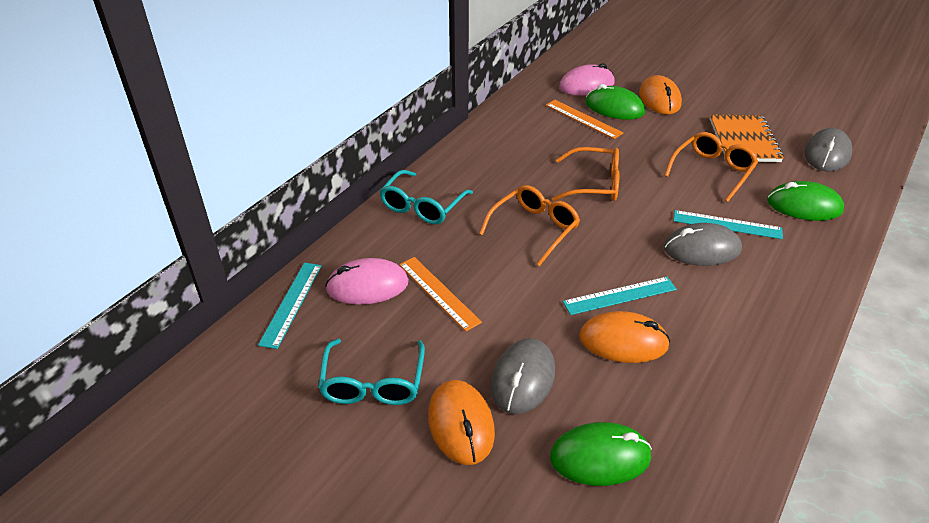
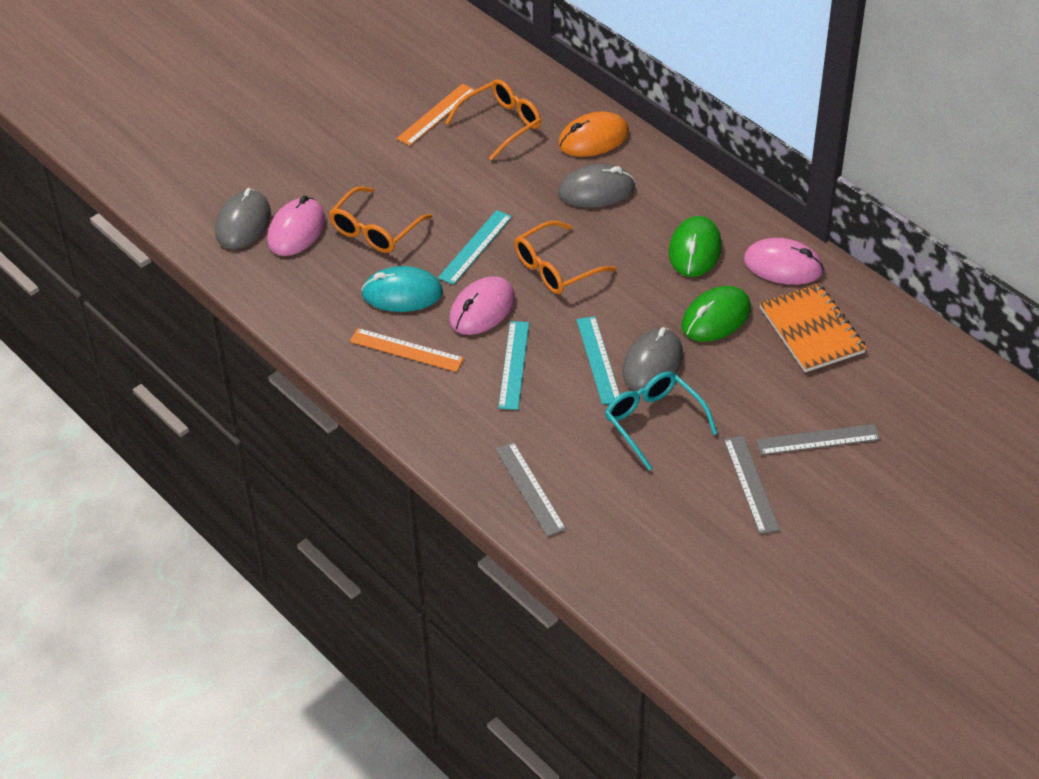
green mouse: [550,422,652,486] [585,84,645,120] [767,181,844,221] = 3 -> [669,216,722,277] [681,286,751,342] = 2
grey ruler: none = 0 -> [495,442,566,537] [724,436,780,534] [756,424,880,455] = 3
orange mouse: [428,380,495,465] [579,311,670,363] [639,75,682,114] = 3 -> [558,112,629,157] = 1
pink mouse: [325,258,409,305] [559,63,615,96] = 2 -> [267,196,325,256] [449,276,515,335] [744,238,824,285] = 3
turquoise glasses: [318,339,425,405] [379,170,473,224] = 2 -> [605,371,718,471] = 1
turquoise mouse: none = 0 -> [361,266,443,312] = 1

